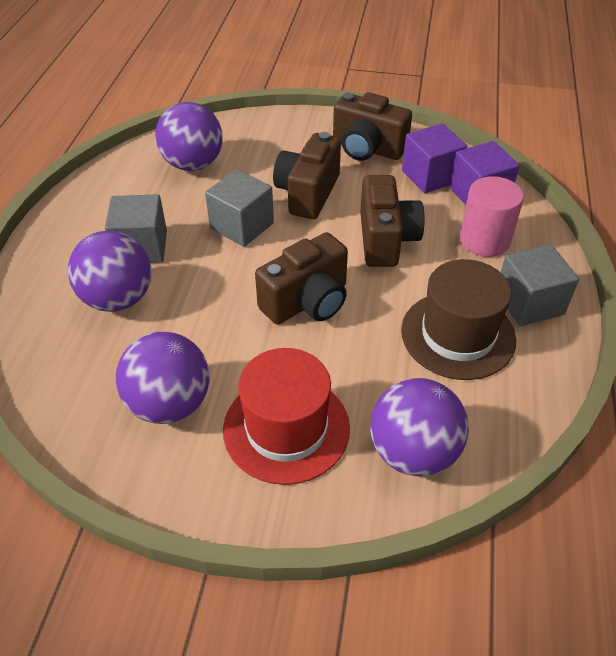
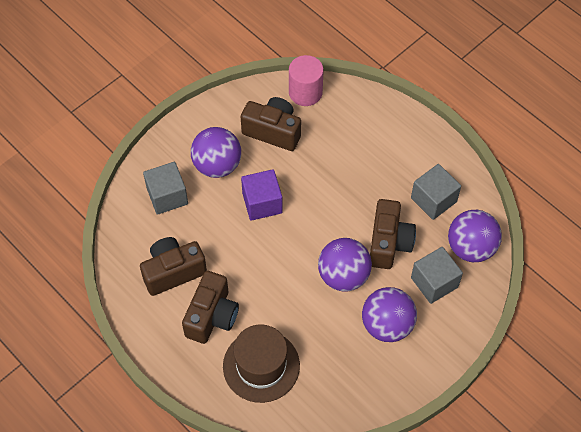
purple cube: [402,123,467,193] [450,141,520,205] = 2 -> [241,169,283,221] = 1
red hat: [223,348,350,485] = 1 -> none = 0

